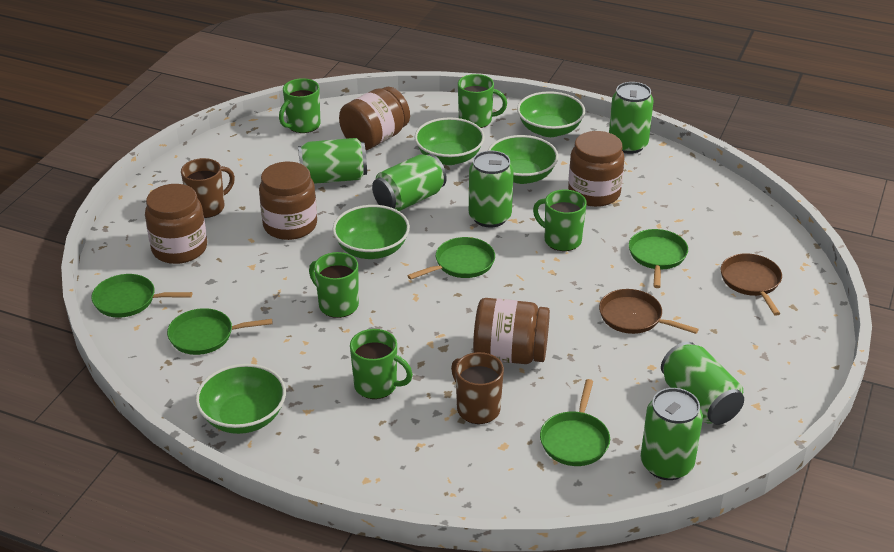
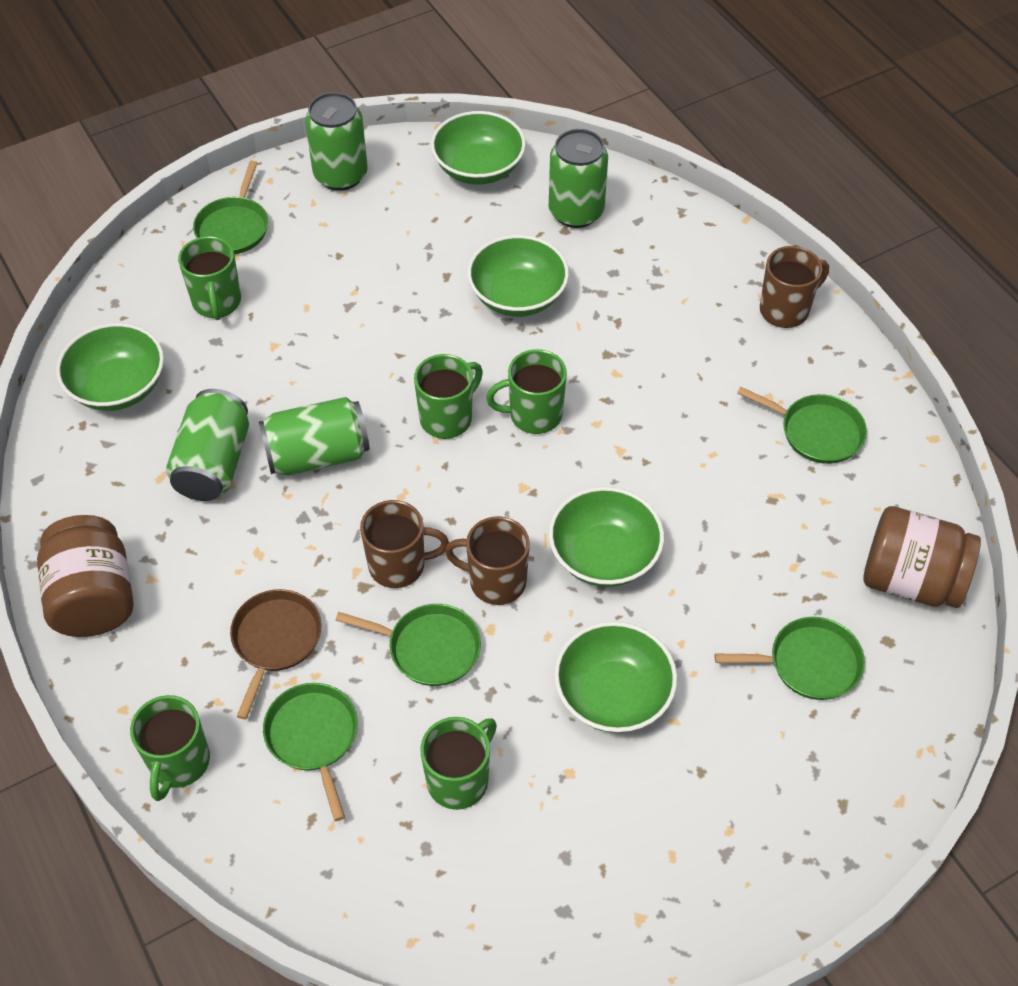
brown jar: [145,184,207,264] [259,161,317,240] [339,87,410,150] [473,298,550,364] [568,131,625,207] = 5 -> [37,515,134,637] [863,506,981,608] = 2
brown mug: [181,158,235,218] [451,352,504,424] = 2 -> [360,500,449,588] [445,516,530,605] [760,246,829,328] = 3
brown pan: [599,289,699,334] [721,253,782,316] = 2 -> [230,589,322,719] = 1
green can: [298,138,367,184] [372,154,447,211] [469,151,514,227] [609,82,654,154] [640,388,703,480] [661,342,744,425] = 6 -> [166,389,249,501] [259,397,370,476] [305,92,368,191] [549,129,608,228] = 4

